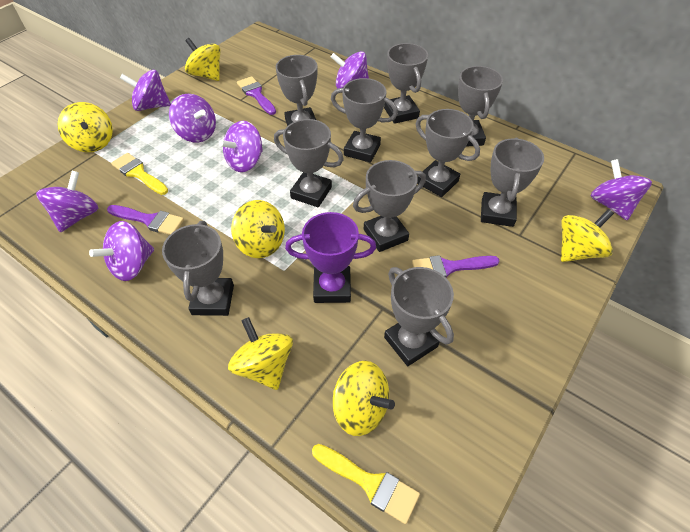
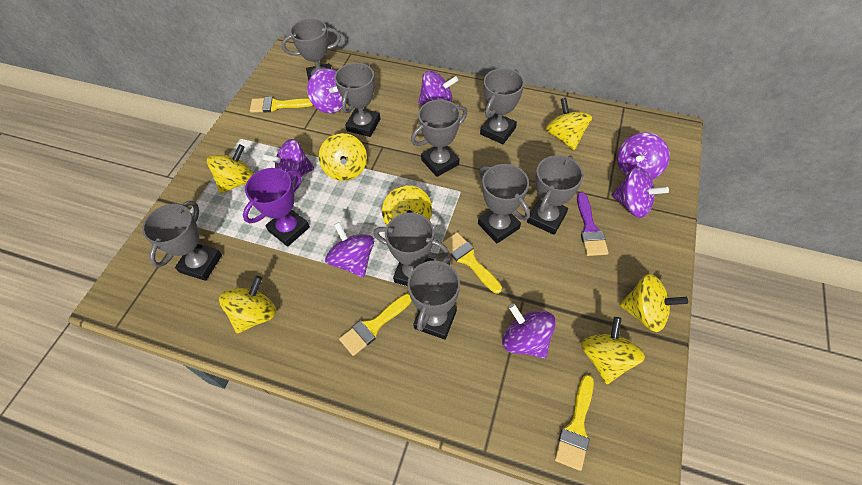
grey trophy: [162,221,234,316] [274,119,344,207] [276,55,318,126] [331,78,398,163] [353,160,426,252] [384,43,428,124] [384,267,454,366] [416,109,480,197] [458,66,503,147] [481,138,544,227] = 10 -> [142,201,222,281] [282,18,341,81] [335,63,380,137] [374,213,449,286] [407,256,460,340] [411,99,467,177] [478,164,530,243] [480,68,524,144] [527,155,583,235] = 9
purple brush: [107,205,184,235] [237,76,276,115] [412,255,500,277] = 3 -> [577,192,609,256] = 1
yellow brush: [111,153,168,195] [312,444,420,524] = 2 -> [250,97,313,113] [339,293,412,356] [442,232,502,293] [555,375,594,471] = 4
yellow spinning top: [57,102,113,152] [185,38,220,81] [228,317,293,390] [231,200,285,258] [333,361,395,436] [561,209,614,262] = 6 -> [207,144,254,194] [219,276,276,334] [319,133,367,181] [382,185,432,226] [546,98,592,150] [581,317,645,384] [620,274,688,332] = 7

